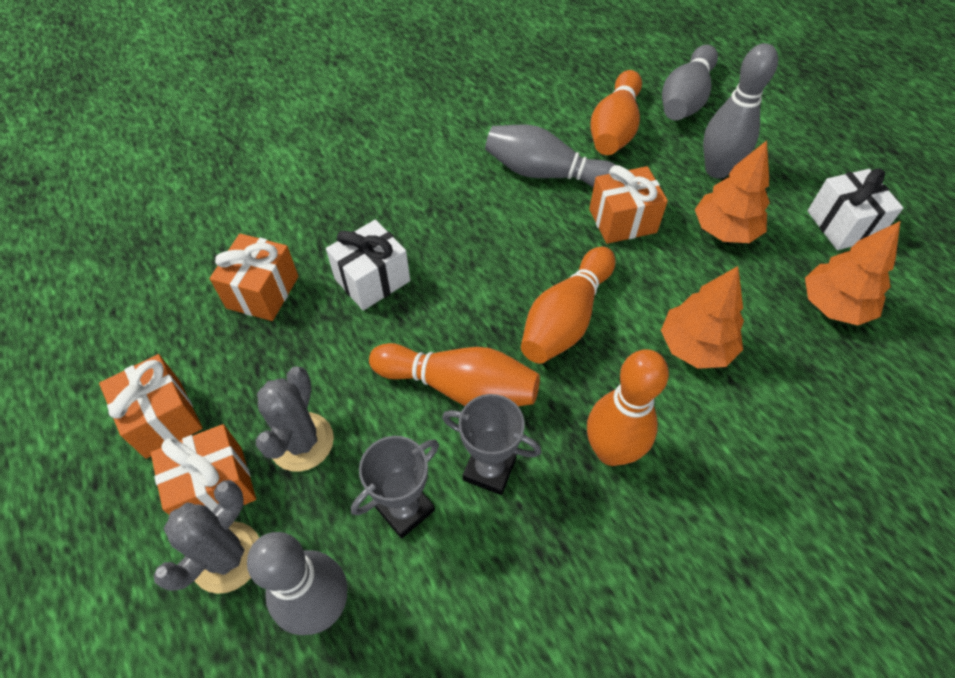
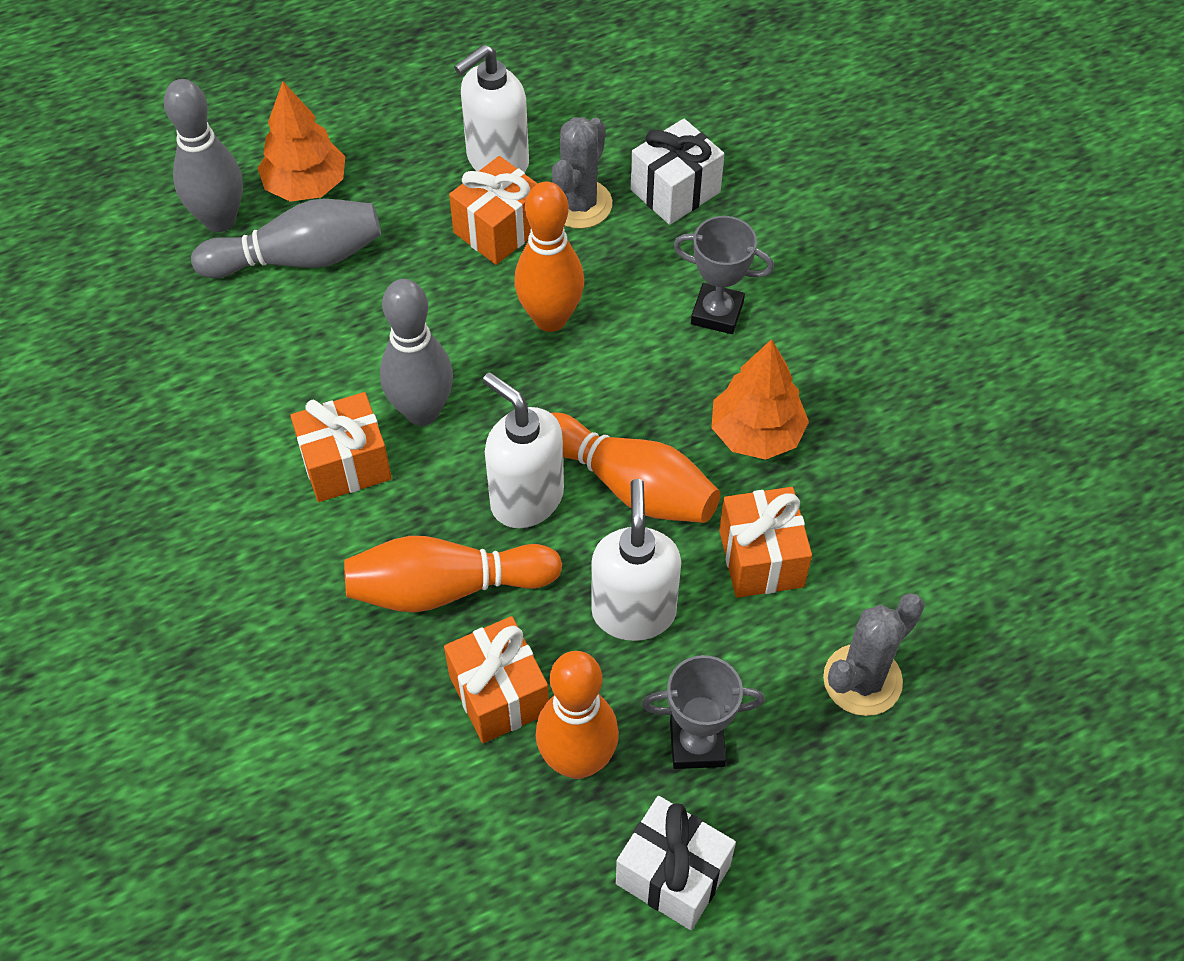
grey bowling pin: [247,532,347,635] [485,125,616,188] [662,45,718,120] [703,43,778,179] = 4 -> [164,79,243,232] [191,199,381,278] [380,279,453,426] = 3
orange tree: [661,266,744,369] [695,141,770,243] [805,221,900,325] = 3 -> [257,81,346,202] [711,339,809,460] = 2
white soap dispenser: none = 0 -> [454,44,529,172] [483,372,564,528] [592,479,681,641] = 3

